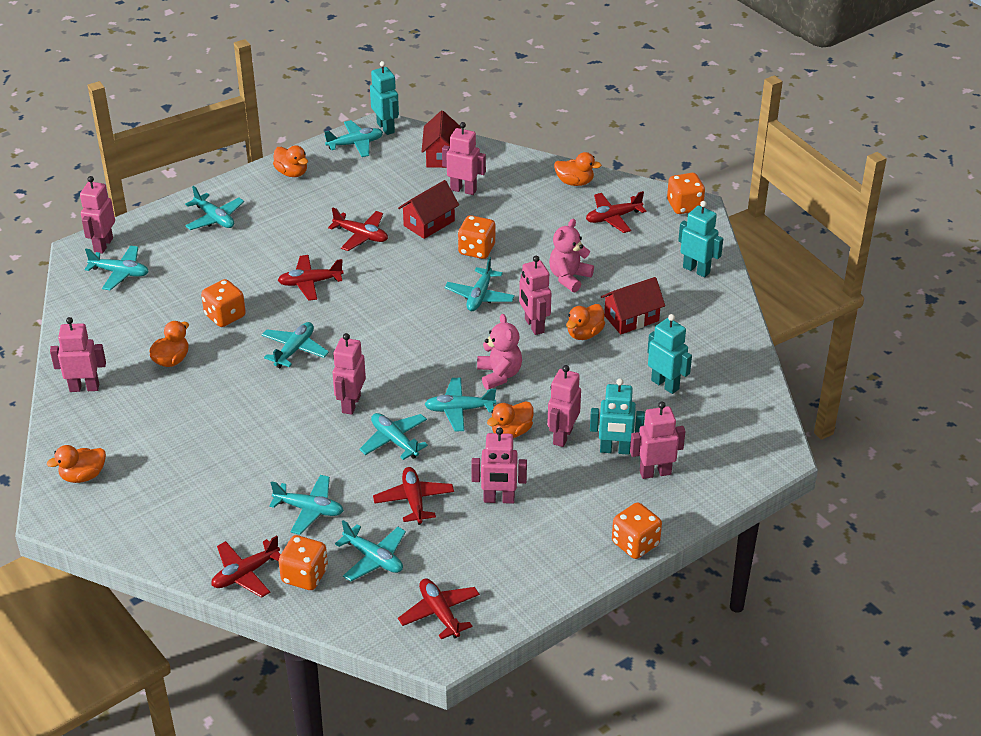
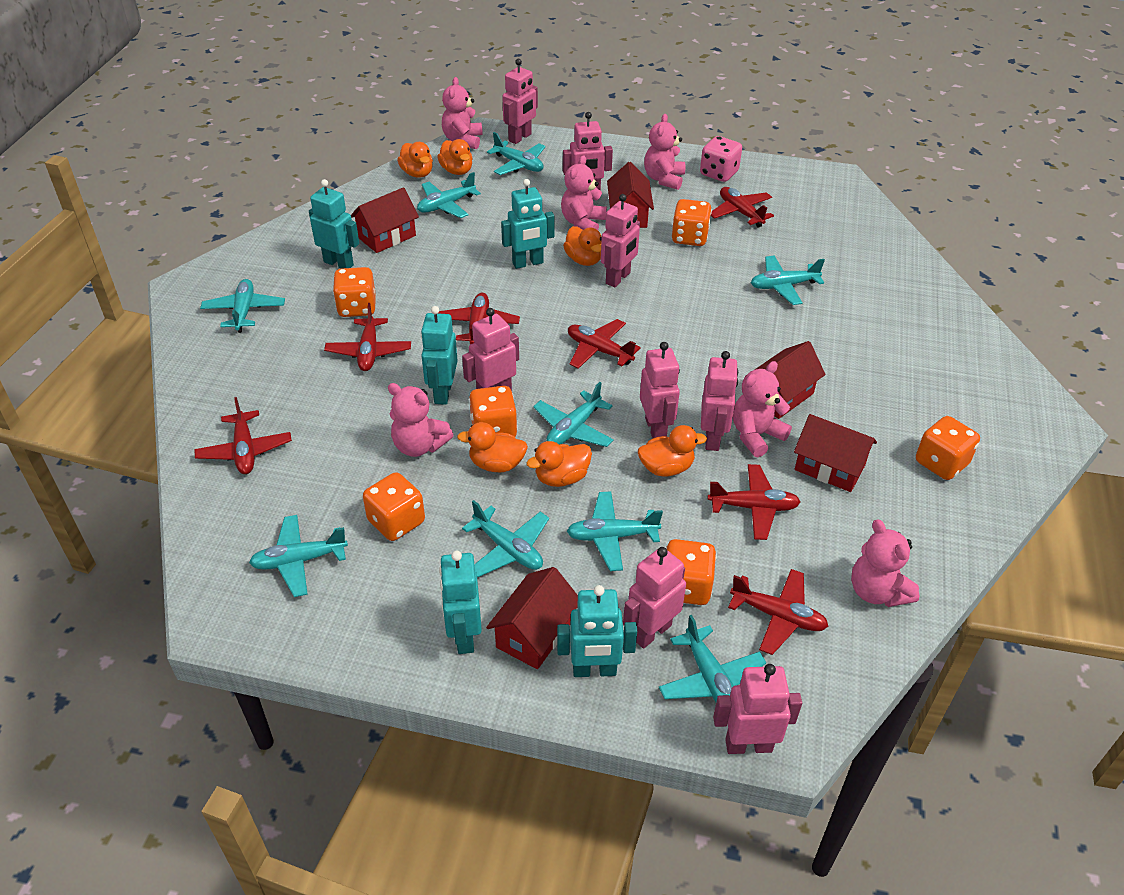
orange dice: [201,279,246,327] [279,535,328,590] [458,215,495,259] [612,502,662,559] [667,173,705,214] = 5 -> [333,267,376,317] [363,472,425,541] [469,386,518,437] [666,539,717,605] [672,199,712,246] [916,416,980,480] = 6
pink dice: none = 0 -> [700,136,742,182] = 1
pink teddy bear: [477,314,522,390] [549,219,594,292] = 2 -> [388,383,453,457] [442,77,483,149] [561,155,607,230] [644,114,685,190] [733,361,792,457] [851,519,920,607] = 6
red house: [398,180,459,239] [422,111,461,168] [601,277,665,334] = 3 -> [351,187,419,253] [486,567,578,669] [607,162,654,228] [756,341,826,419] [794,414,877,492] = 5
red plane: [211,536,281,598] [278,255,344,301] [328,207,388,251] [373,467,454,525] [398,578,480,639] [586,191,646,233] = 6 -> [194,397,292,474] [324,303,411,371] [438,293,520,345] [568,319,641,369] [708,464,801,540] [710,187,774,228] [728,569,829,655] = 7
turquoise robot: [370,61,399,135] [590,378,645,455] [647,314,692,394] [678,201,723,278] = 4 -> [309,179,359,269] [421,306,458,405] [439,550,482,654] [501,179,555,269] [557,585,637,677] = 5

